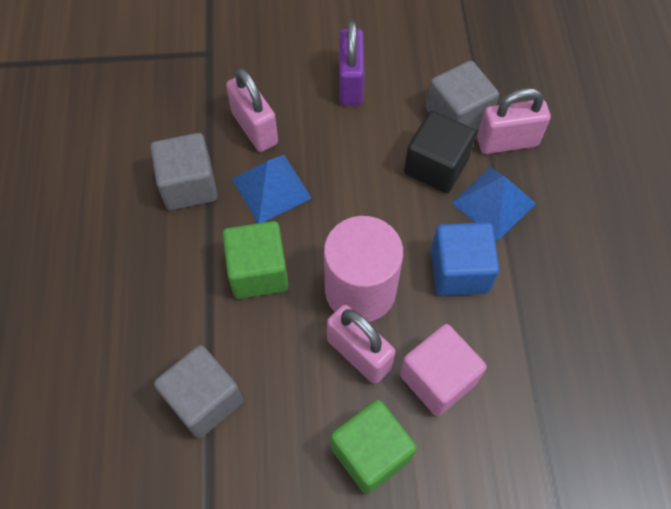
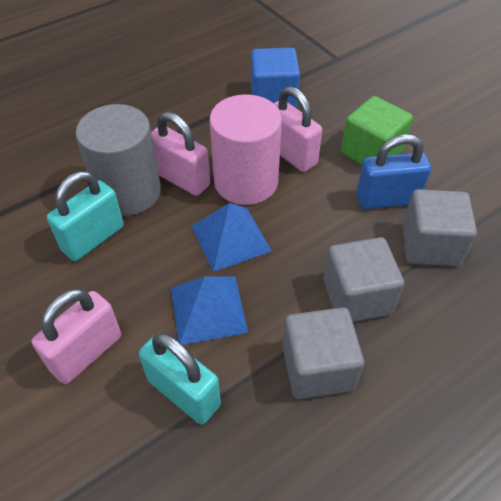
black cube: [404,111,476,193] = 1 -> none = 0
blue padlock: none = 0 -> [356,134,431,209] = 1
green cube: [222,221,289,299] [331,400,417,494] = 2 -> [341,96,413,165] = 1
grey cylinder: none = 0 -> [76,104,161,216] = 1
pink cube: [400,324,487,416] = 1 -> none = 0
purple padlock: [339,21,365,106] = 1 -> none = 0
turquoise padlock: none = 0 -> [47,171,124,261] [139,332,221,424] = 2

